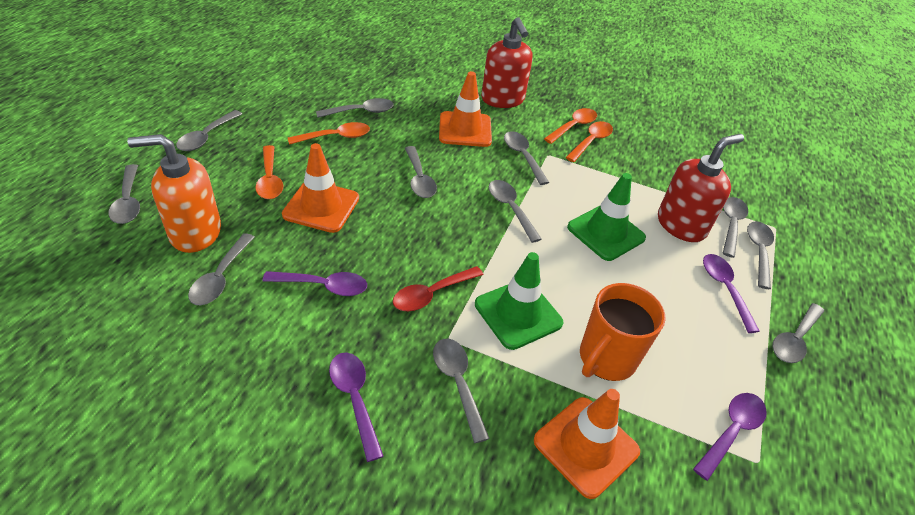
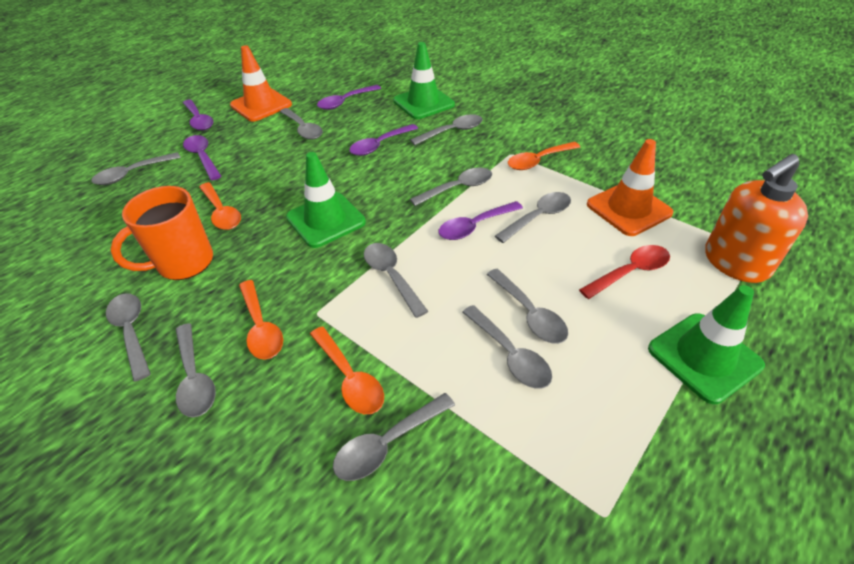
green traffic cone: [475,252,563,350] [567,173,646,261] = 2 -> [286,152,366,248] [393,42,455,119] [648,285,765,404] = 3
orange traffic cone: [282,143,359,233] [439,71,492,147] [534,389,640,499] = 3 -> [230,45,292,122] [587,139,673,236] = 2
purple spoon: [262,271,367,296] [329,352,383,462] [693,393,767,481] [703,254,760,333] = 4 -> [183,100,213,130] [183,135,221,180] [317,85,381,110] [349,124,418,156] [438,201,523,240] = 5
red soap dispenser: [481,17,533,108] [658,134,744,242] = 2 -> none = 0

